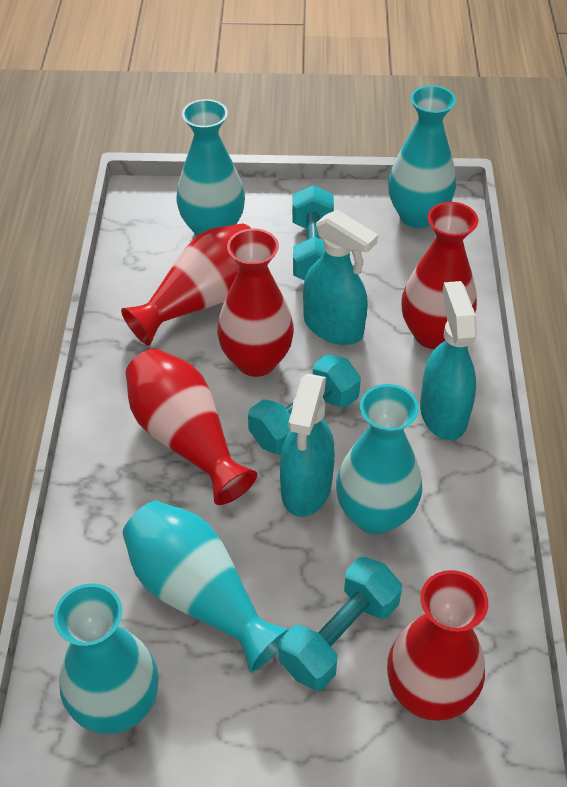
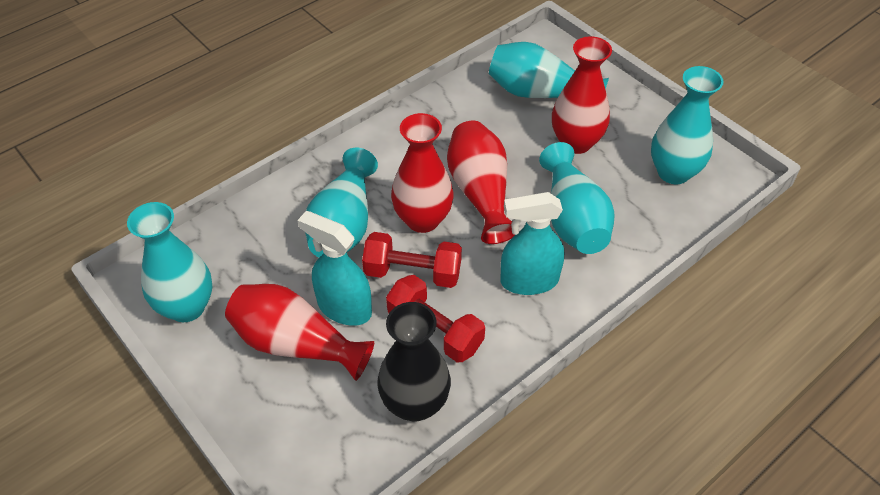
black vase: none = 0 -> [377,302,451,421] = 1
red dumbbell: none = 0 -> [362,232,462,288] [386,275,485,363] = 2
red vase: [121,224,252,346] [126,349,257,505] [217,228,294,377] [387,570,488,721] [401,202,478,349] = 5 -> [225,284,374,381] [391,113,453,233] [447,121,515,244] [552,36,612,154] = 4
turquoise dumbbell: [248,354,361,455] [279,557,402,691] [292,185,334,280] = 3 -> none = 0
turquoise spray bottle: [280,374,335,517] [303,210,378,345] [420,281,477,440] = 3 -> [297,211,372,326] [500,192,564,295] = 2

